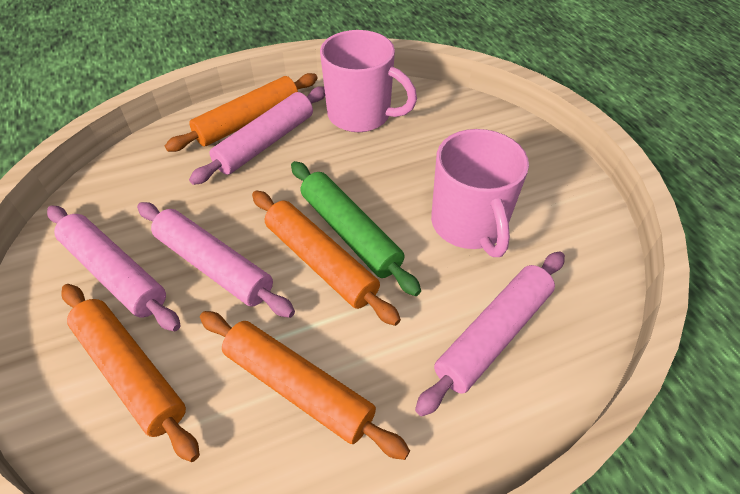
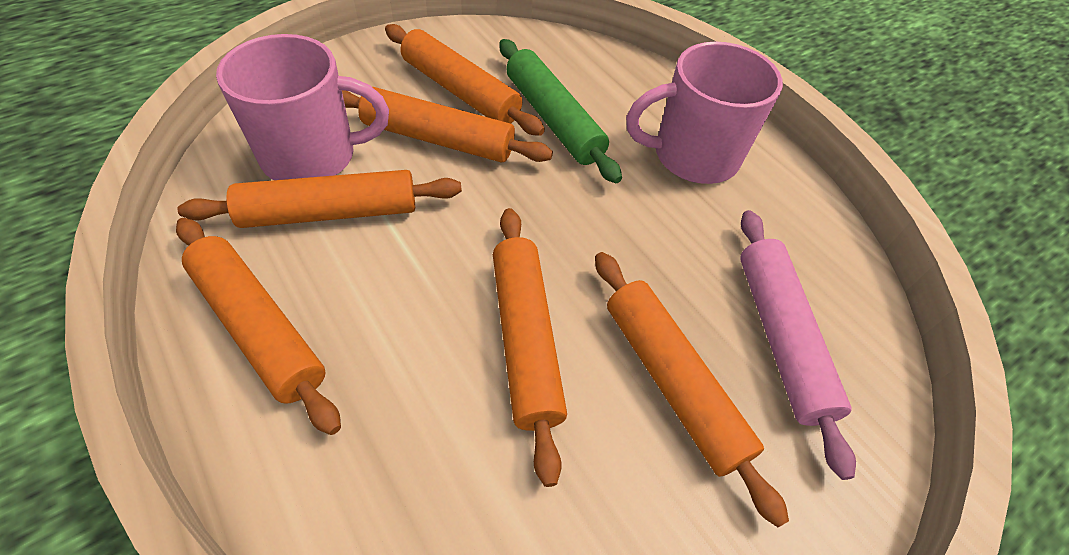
orange rolling pin: [62,284,200,462] [165,73,318,152] [200,311,410,460] [252,191,401,326] = 4 -> [176,218,341,435] [178,170,462,228] [342,87,553,163] [385,24,545,136] [493,208,567,487] [595,252,789,527] = 6
pink rolling pin: [47,206,181,331] [137,202,295,318] [189,87,325,185] [415,251,565,417] = 4 -> [740,210,856,480] = 1

